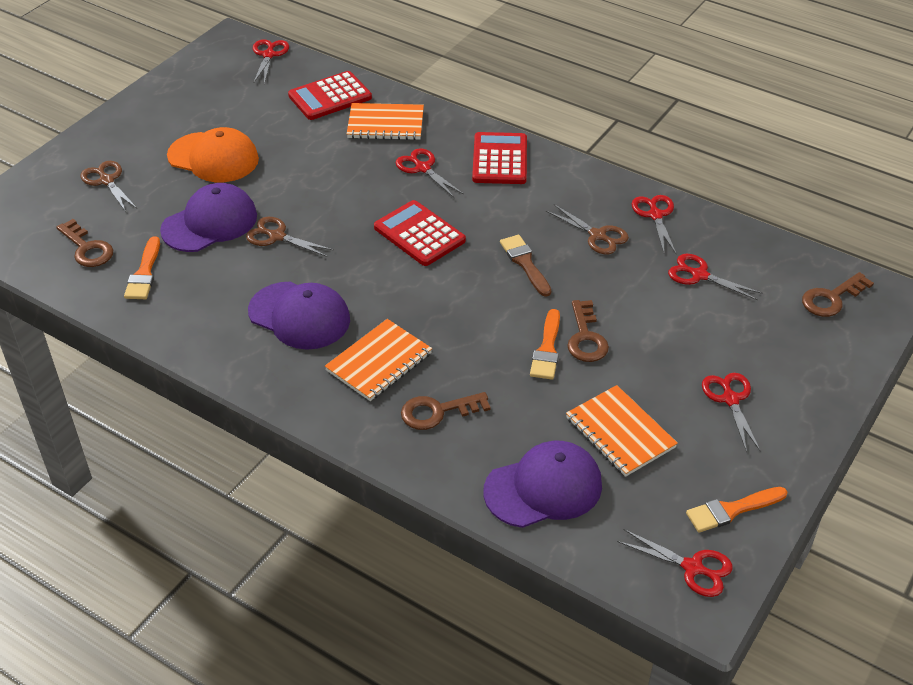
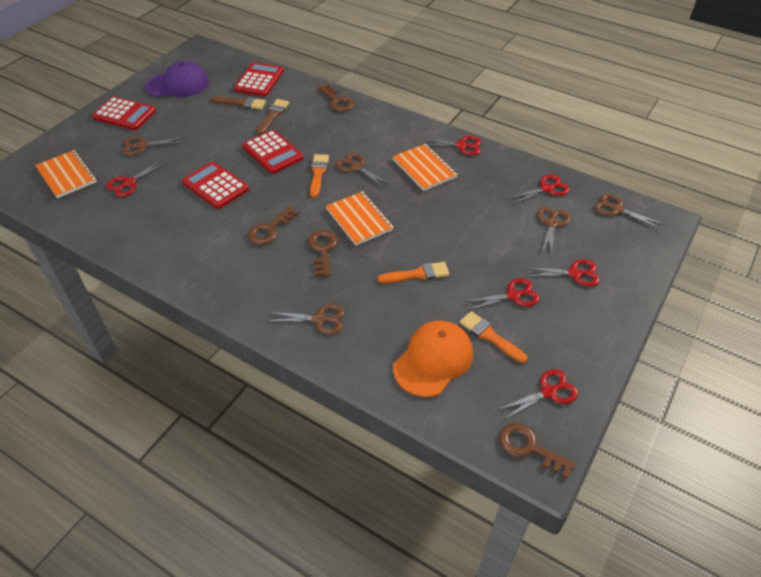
brown brush: [500,235,551,297] = 1 -> [211,96,266,110] [256,99,289,135] = 2
brown scissors: [81,161,137,212] [246,217,334,257] [546,204,629,254] = 3 -> [122,136,185,156] [268,304,345,334] [336,153,391,188] [537,207,570,254] [594,194,663,229] = 5
purple cap: [160,183,257,252] [248,282,350,349] [483,441,602,528] = 3 -> [145,61,209,97] = 1
red calculator: [288,71,372,120] [374,200,466,266] [472,132,527,184] = 3 -> [92,97,156,130] [182,162,249,209] [234,62,284,97] [243,130,304,174] = 4

